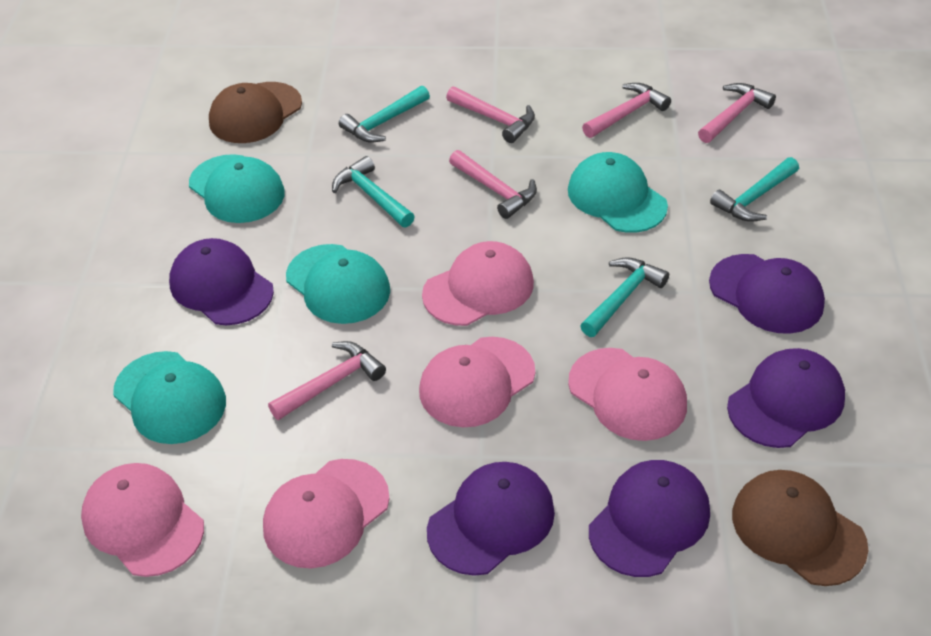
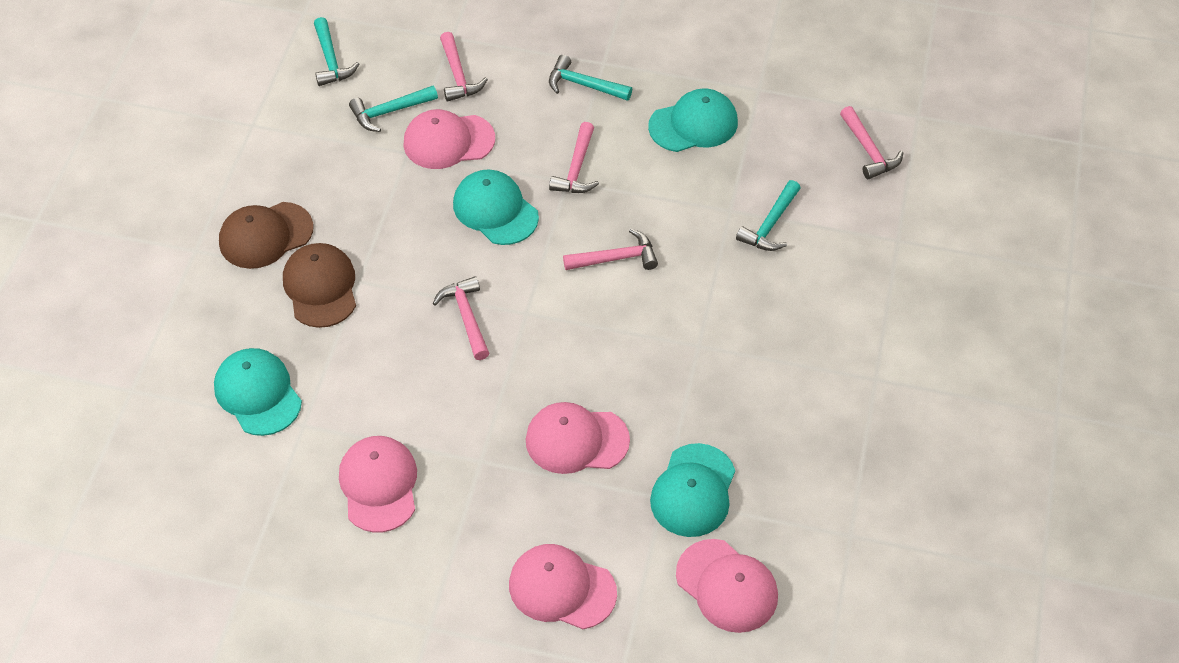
purple cap: [169,238,274,325] [427,462,555,576] [589,460,710,577] [709,254,825,334] [727,348,845,448] = 5 -> none = 0

